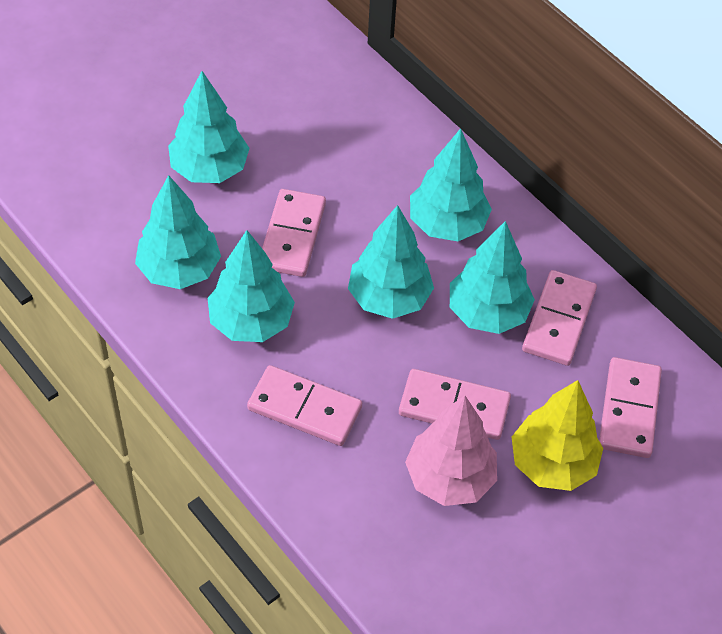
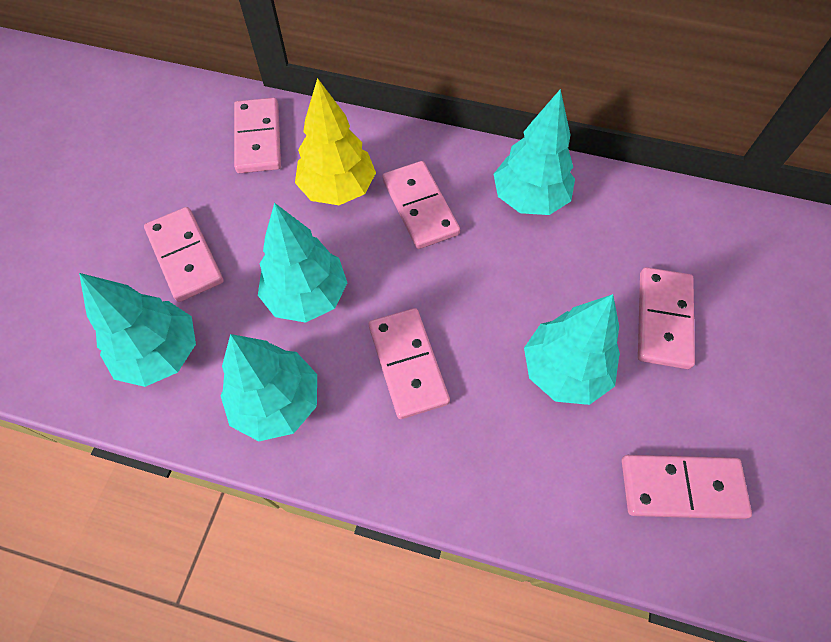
pink domino: [247,365,362,446] [262,189,326,277] [399,369,511,440] [522,270,597,366] [599,357,662,458] = 5 -> [144,207,224,302] [234,98,281,173] [369,308,450,419] [382,161,460,249] [622,455,752,519] [638,267,695,369] = 6
pink tree: [405,396,497,506] = 1 -> none = 0
turquoise tree: [135,175,221,289] [168,71,250,183] [208,230,295,342] [348,205,434,319] [410,128,492,241] [450,221,535,334] = 6 -> [79,273,196,387] [220,334,317,441] [258,203,347,323] [494,89,575,215] [524,294,620,405] = 5

